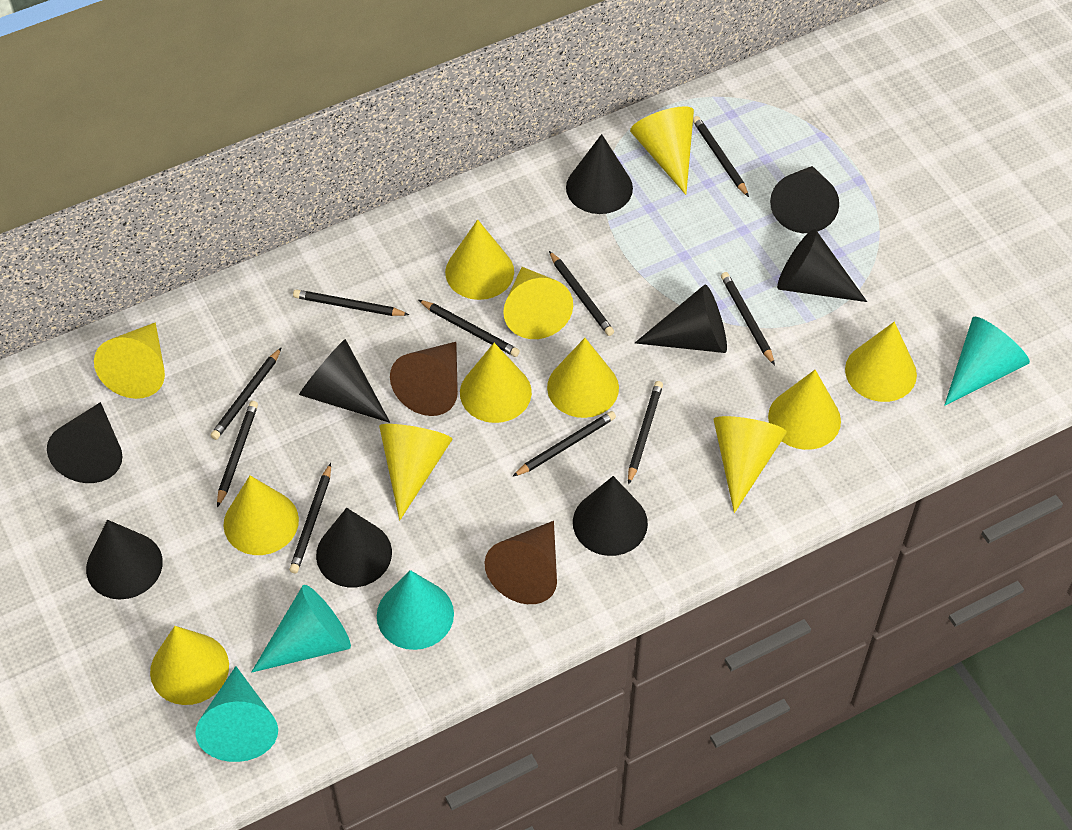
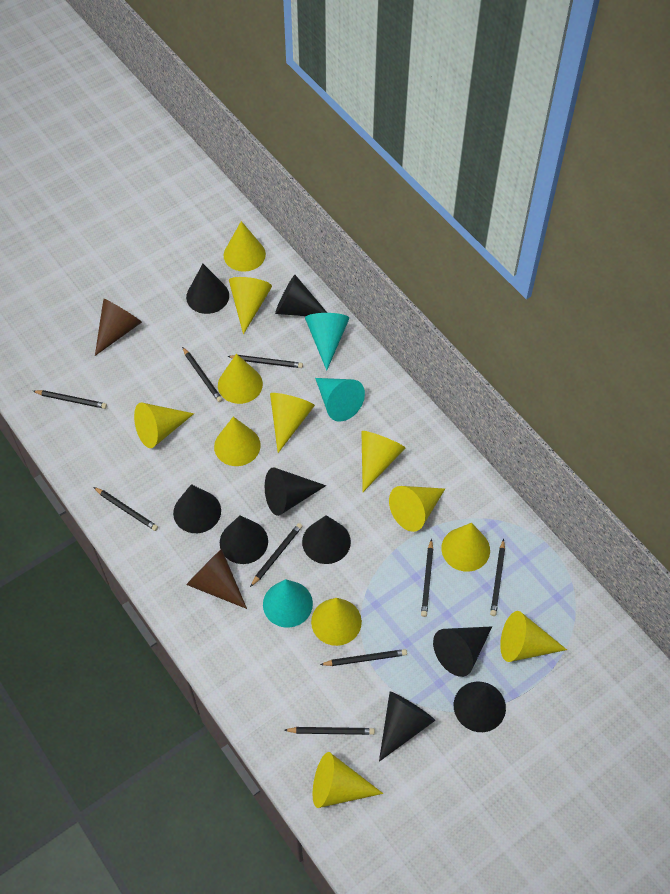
black pencil: [210,347,282,440] [217,401,258,507] [289,463,331,573] [293,289,409,316] [419,300,520,357] [512,411,616,477] [549,251,614,336] [628,381,663,485] [693,116,749,197] [721,272,775,365] = 10 -> [33,390,107,409] [94,487,158,531] [182,347,223,402] [227,355,303,368] [250,523,302,587] [285,727,375,735] [320,649,407,666] [421,539,433,617] [490,539,505,616] = 9
turquoise cone: [195,666,278,762] [251,585,351,673] [377,570,454,650] [944,316,1030,406] = 4 -> [263,579,313,628] [305,313,349,371] [315,378,365,422] = 3

